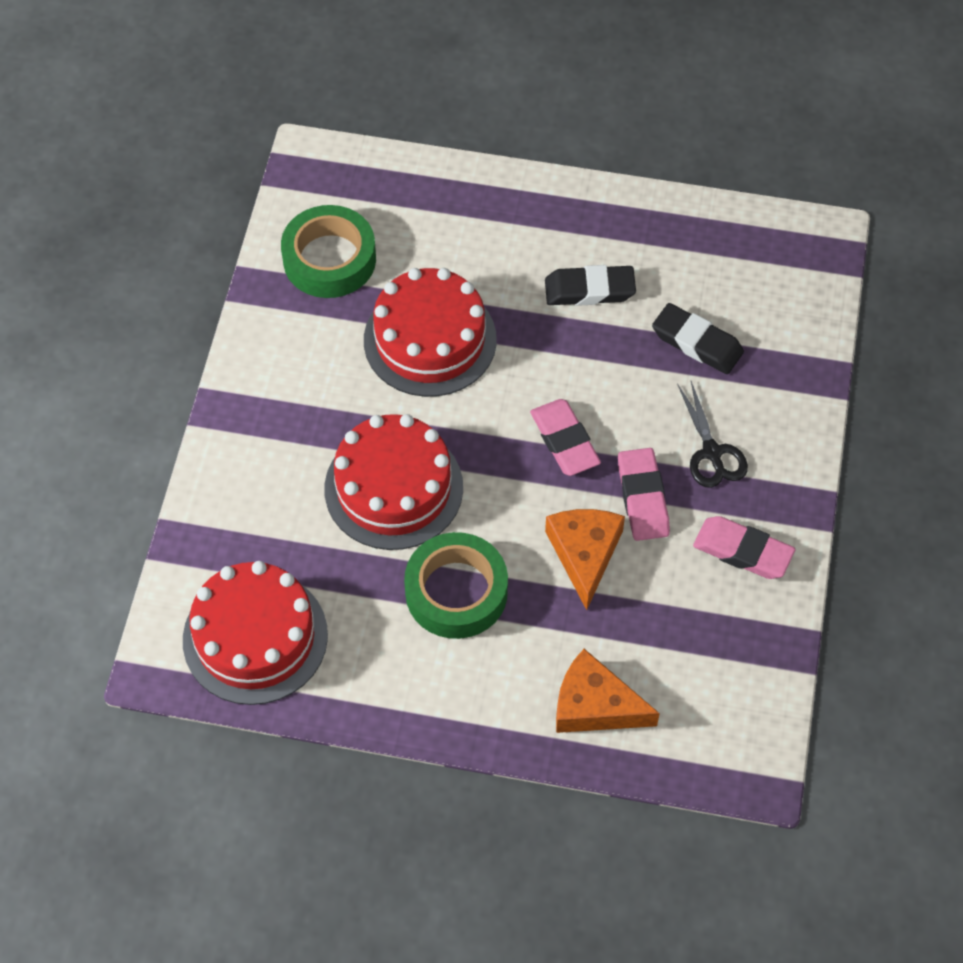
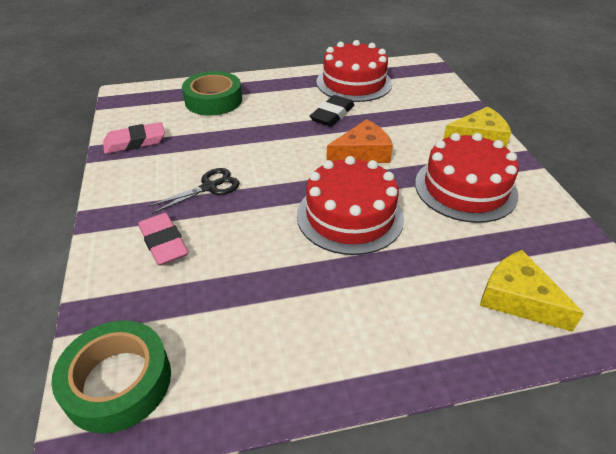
black eraser: [545,265,636,306] [652,303,744,374] = 2 -> [310,95,355,127] = 1
orange cheese: [545,509,625,610] [556,649,660,733] = 2 -> [326,119,393,163] = 1
pink eraser: [530,399,601,476] [618,448,670,541] [693,516,795,579] = 3 -> [103,122,165,154] [138,213,189,266] = 2
yellow cheese: none = 0 -> [443,106,511,147] [480,250,584,332] = 2

